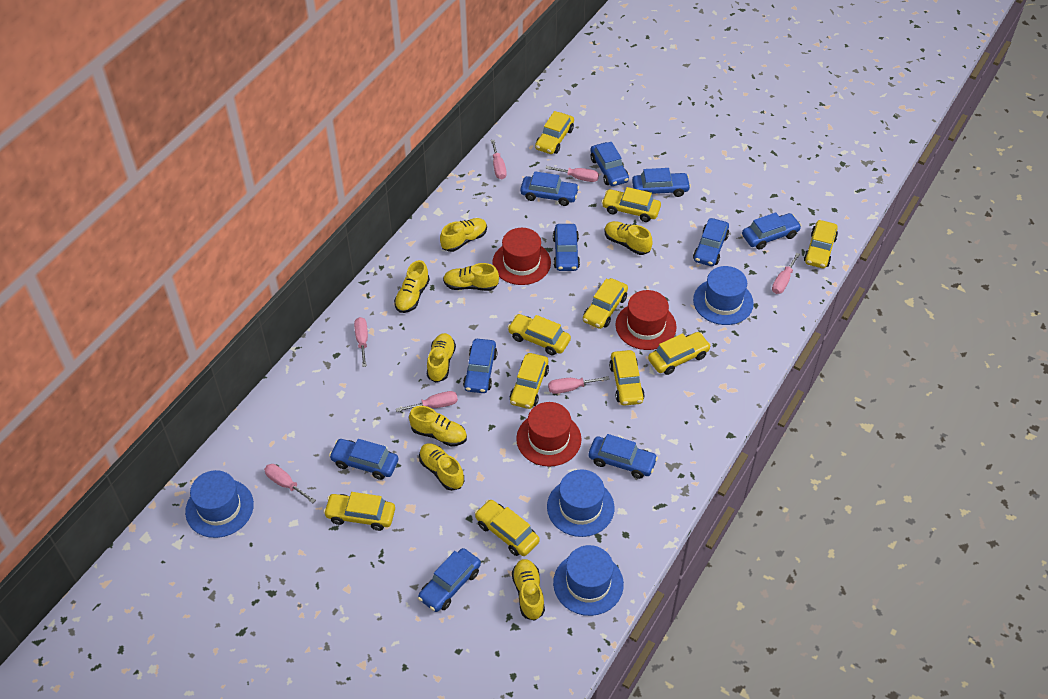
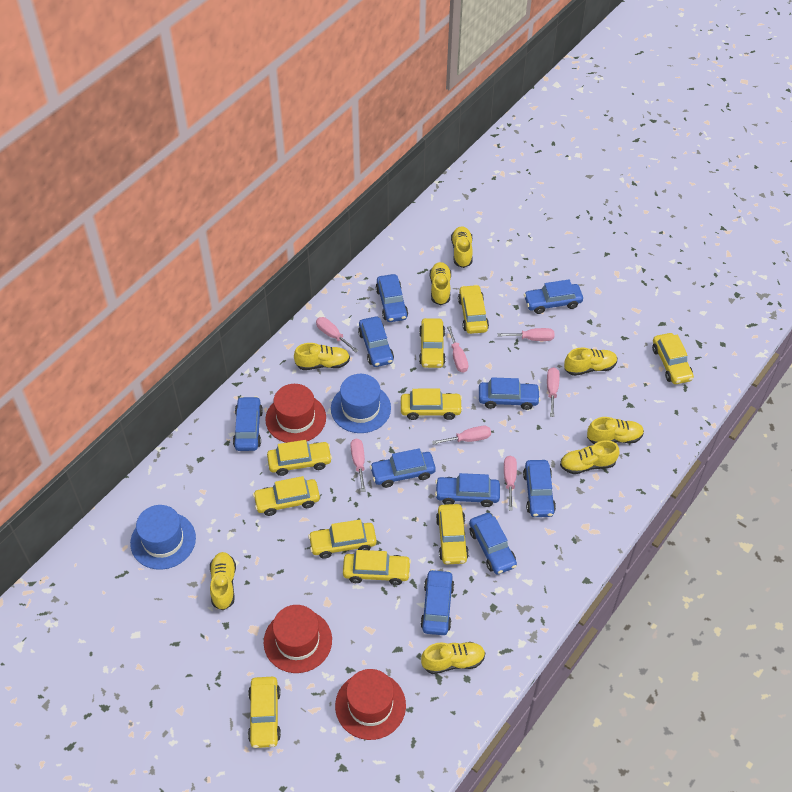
blue hat: [185,470,254,538] [547,469,614,537] [553,545,624,616] [693,266,754,325] = 4 -> [130,505,196,570] [331,374,391,433] = 2

